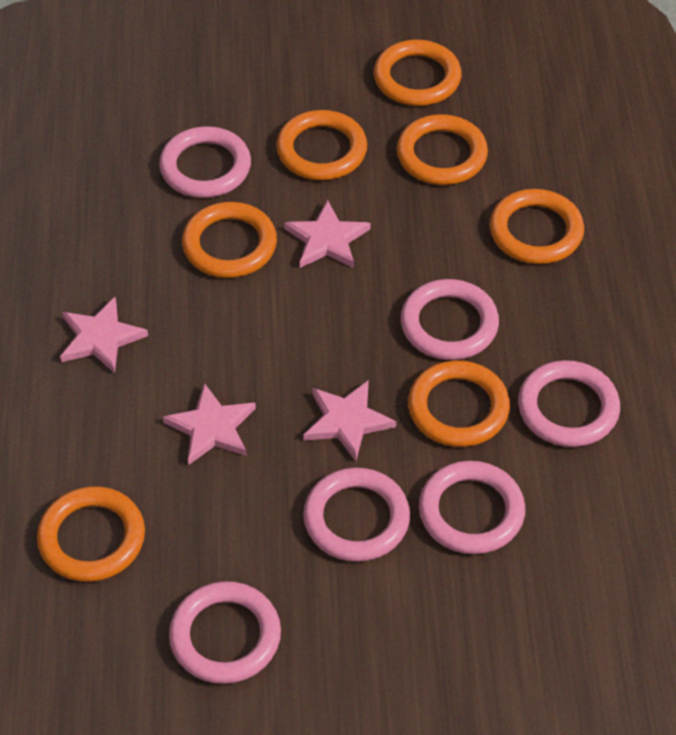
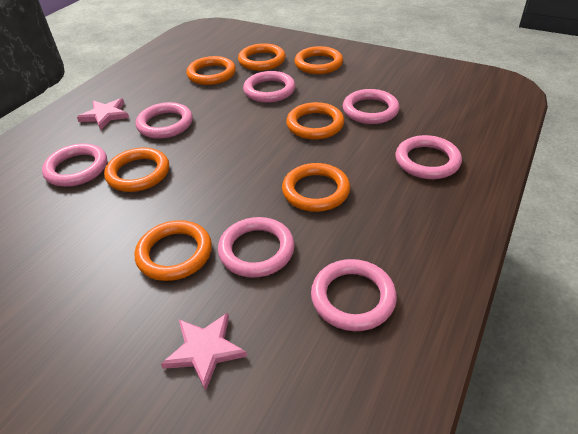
pink ring: [159,126,251,198] [169,581,281,684] [303,468,410,562] [401,279,499,360] [419,461,525,554] [518,360,620,447] = 6 -> [42,143,107,187] [136,102,193,139] [218,217,295,278] [243,71,295,103] [311,259,397,331] [343,89,400,124] [395,135,462,179] = 7
pink star: [60,297,148,373] [163,383,256,465] [284,200,370,268] [304,380,396,461] = 4 -> [77,98,129,130] [161,313,247,391] = 2

